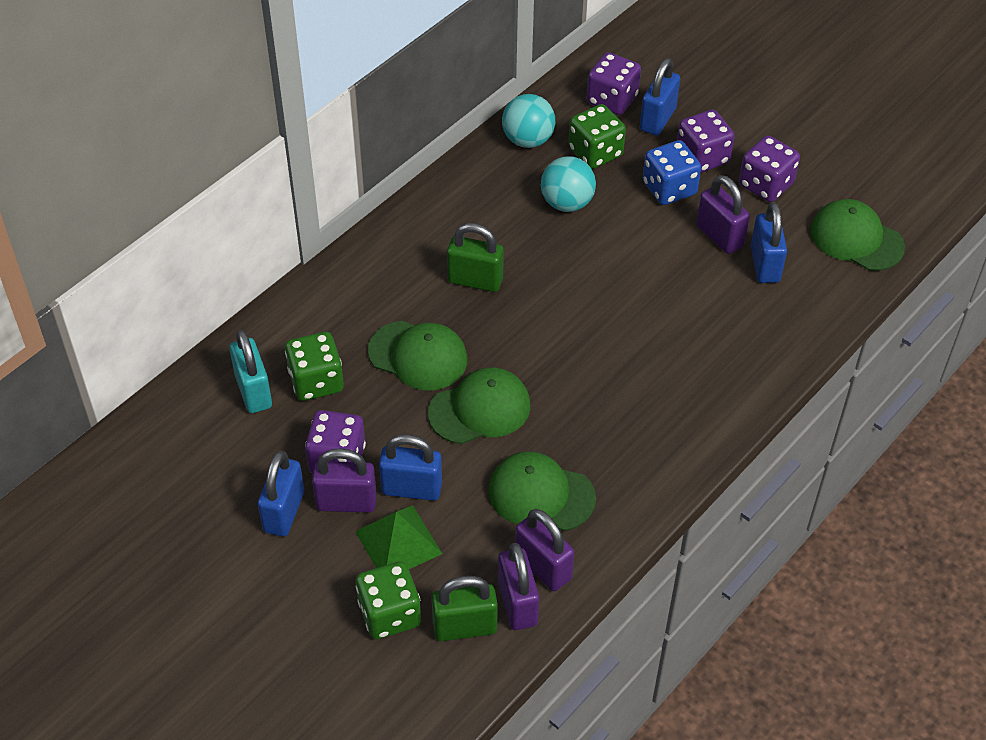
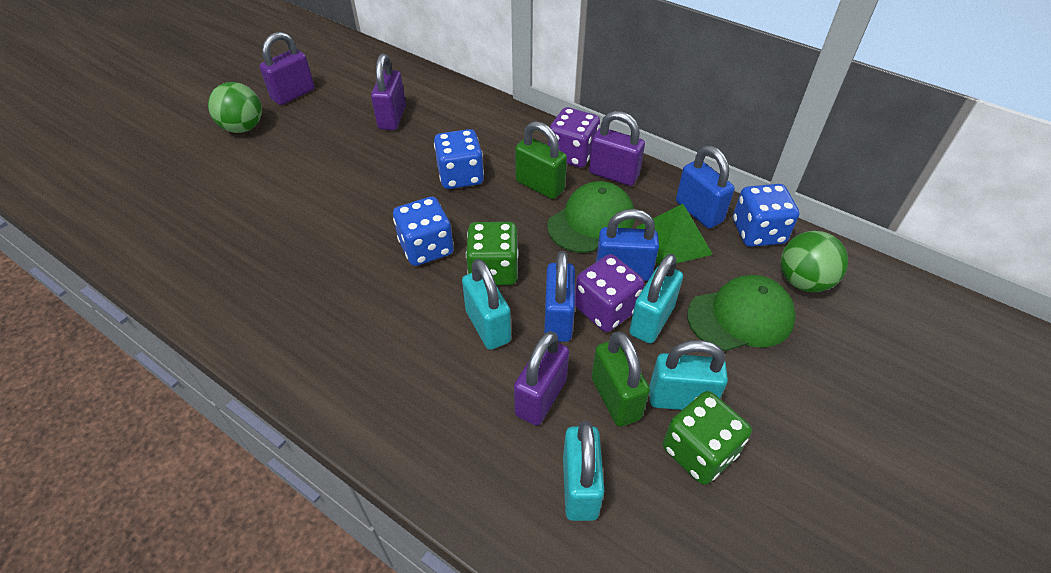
blue dice: [643,140,701,205] = 1 -> [393,197,454,266] [434,129,484,189] [733,184,799,247] = 3
blue padlock: [258,451,304,537] [379,434,442,501] [640,58,680,136] [751,202,787,283] = 4 -> [544,251,575,342] [596,209,659,281] [676,146,735,228] = 3
green ball: none = 0 -> [208,82,262,133] [781,231,848,292] = 2
green cap: [368,321,467,390] [428,368,530,444] [488,451,596,531] [810,199,905,271] = 4 -> [547,181,635,253] [687,275,796,351] = 2
green dice: [285,332,344,401] [356,561,421,639] [568,104,626,169] = 3 -> [466,222,519,285] [663,391,752,485] = 2
purple dice: [305,410,366,473] [587,52,641,115] [677,110,735,173] [739,135,800,202] = 4 -> [548,107,600,168] [575,254,645,332] = 2
turquoise ball: [502,94,555,148] [541,156,596,212] = 2 -> none = 0
turquoise padlock: [229,330,272,413] = 1 -> [462,259,511,350] [563,421,605,521] [629,254,683,344] [649,340,728,410] = 4

